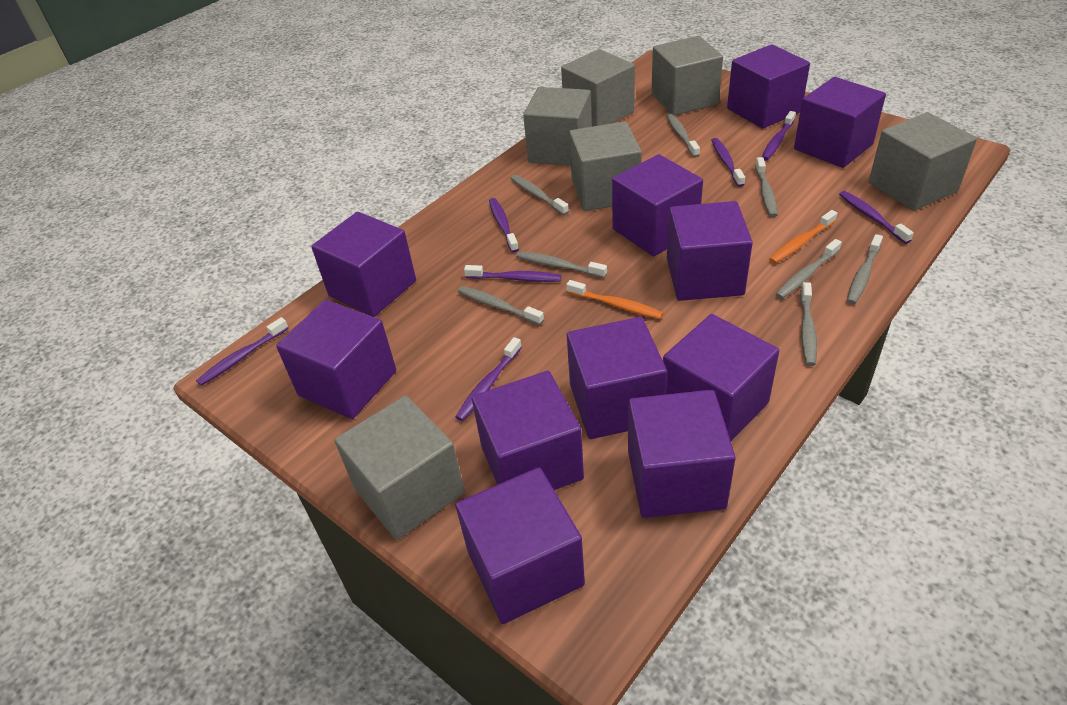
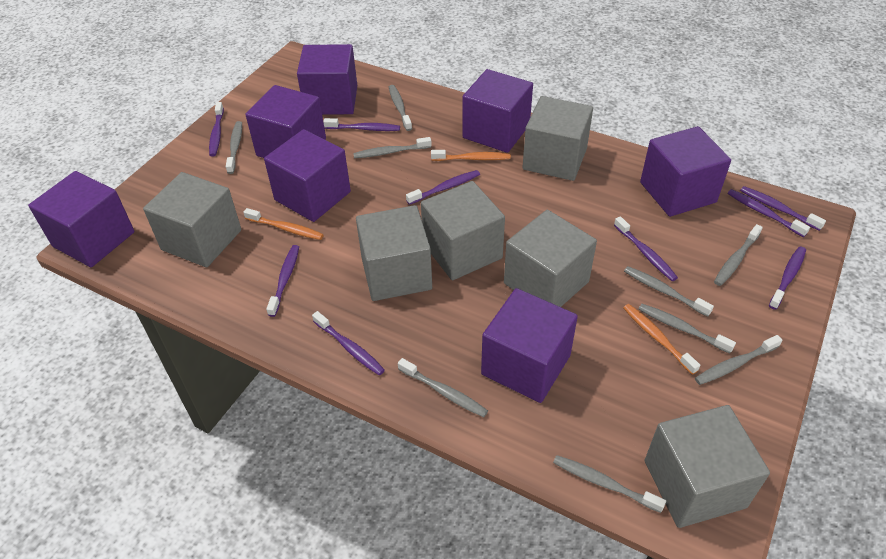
grey toothbrush: [458,286,544,325] [511,175,569,215] [516,251,607,278] [666,113,700,158] [755,157,778,217] [776,239,842,299] [800,282,817,366] [847,234,883,304] = 8 -> [226,121,242,174] [353,137,432,158] [389,85,412,131] [398,358,488,417] [553,455,666,513] [624,266,714,317] [639,304,736,353] [695,335,782,385] [714,224,763,286] = 9
orange toothbrush: [566,280,663,319] [769,210,837,264] = 2 -> [243,208,324,240] [431,150,511,161] [623,304,700,375] = 3
purple cube: [276,300,396,419] [311,212,416,317] [456,467,585,624] [472,371,584,490] [567,317,667,439] [612,154,703,256] [628,389,736,518] [663,314,779,441] [667,201,753,301] [727,44,810,129] [794,77,886,168] = 11 -> [28,171,135,267] [245,85,326,158] [264,129,351,222] [297,44,357,115] [463,69,533,153] [481,288,578,403] [640,126,731,217] = 7
purple toothbrush: [196,317,289,386] [455,337,522,421] [464,265,561,282] [489,198,519,253] [711,138,745,187] [762,111,796,160] [839,191,914,244] = 7 -> [209,102,224,157] [266,245,299,317] [312,311,385,375] [323,118,400,131] [406,170,480,205] [614,216,678,281] [728,189,810,237] [740,186,826,231] [769,246,806,310] = 9

